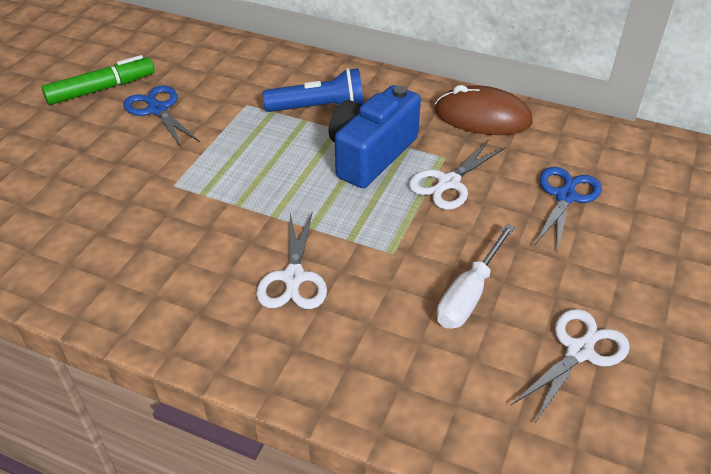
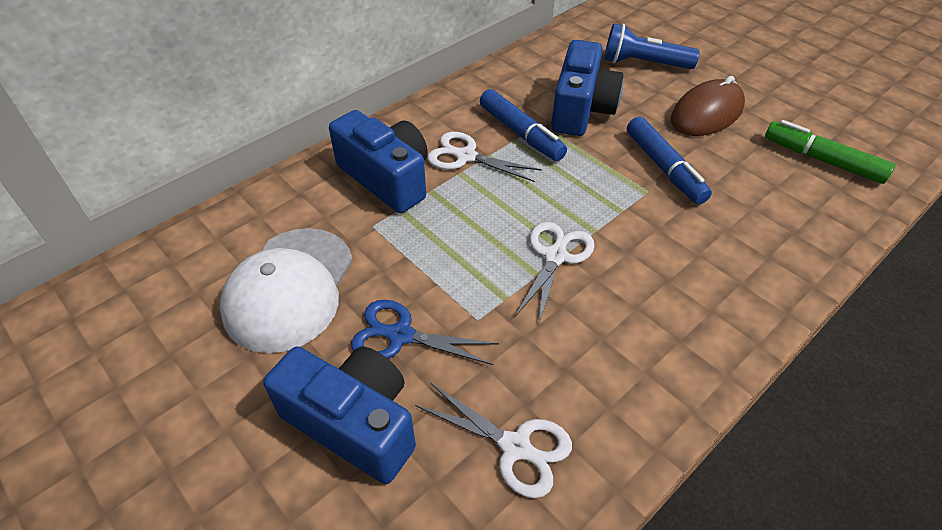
blue camera: [328,85,421,188] = 1 -> [263,346,416,484] [329,110,428,213] [551,40,623,136] = 3
blue marker: none = 0 -> [480,89,567,161] [627,117,712,204] = 2
blue scissors: [123,86,200,149] [534,167,602,252] = 2 -> [351,300,499,365] = 1
white cap: none = 0 -> [220,228,353,353] = 1
white screwdriver: [437,224,515,329] = 1 -> none = 0

